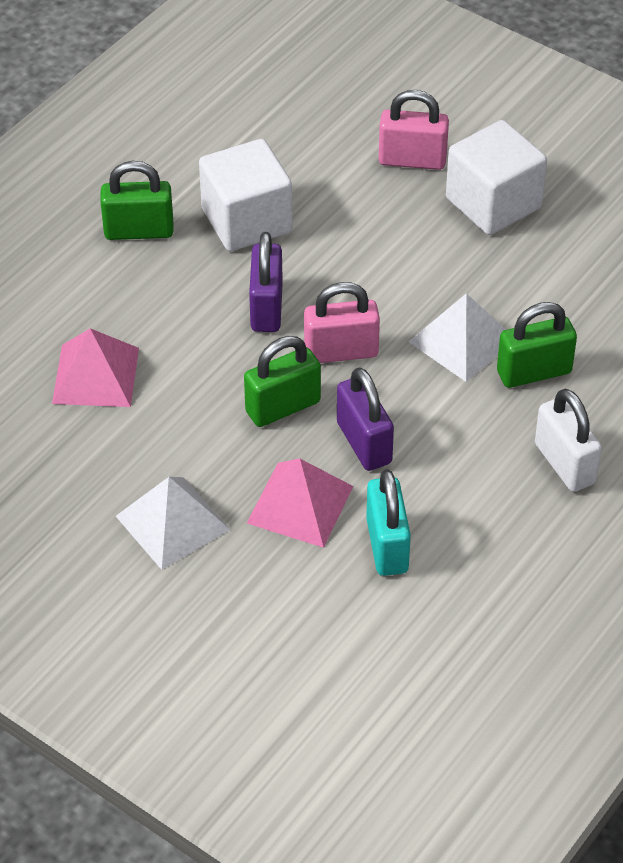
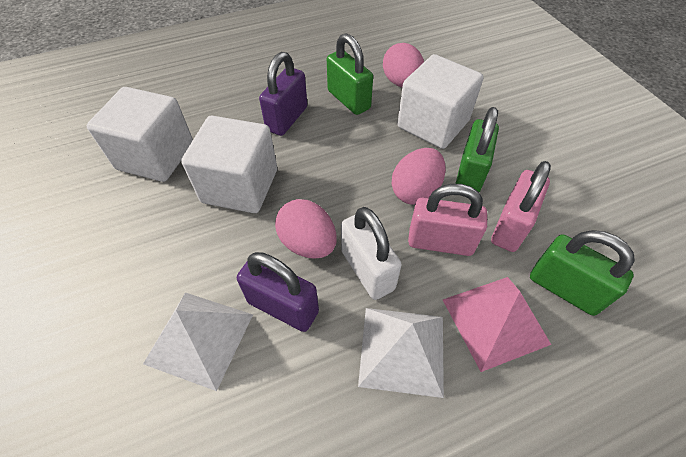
pink egg: none = 0 -> [275,199,337,259] [383,43,424,87] [392,148,446,204] = 3
pink pyramid: [52,328,139,407] [247,458,353,548] = 2 -> [443,277,551,372] = 1
turquoise padlock: [366,469,411,576] = 1 -> none = 0
white cube: [199,139,293,251] [446,120,547,235] = 2 -> [87,87,193,182] [181,116,277,213] [397,54,484,149] = 3

